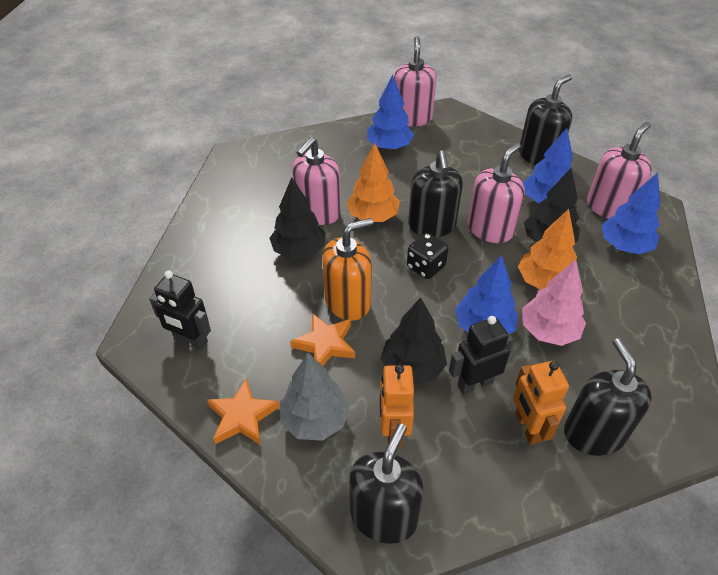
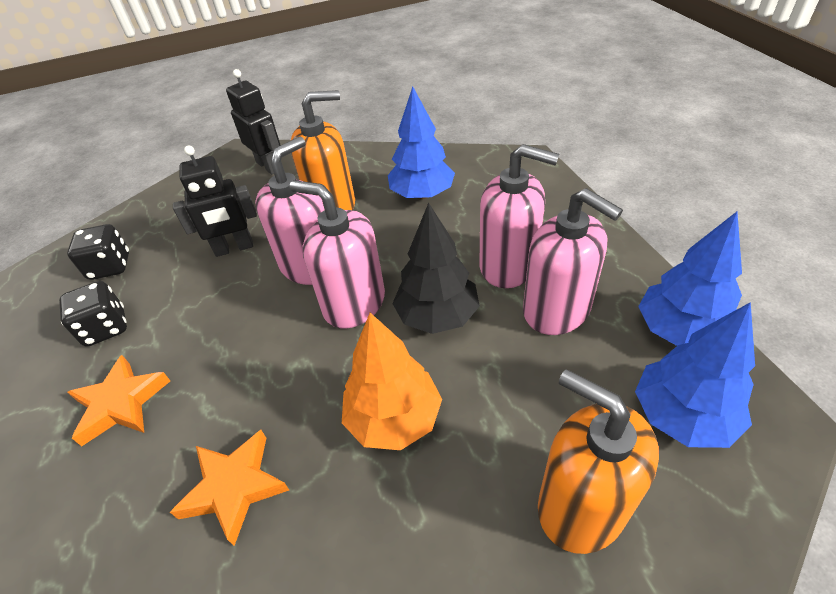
black dice: [407,233,449,279] = 1 -> [59,281,127,347] [67,224,129,280] = 2
black soap dispenser: [349,423,424,544] [408,150,463,237] [519,74,572,165] [564,338,652,456] = 4 -> none = 0
black tree: [269,177,325,259] [380,297,447,385] [524,167,580,243] = 3 -> [392,202,480,334] = 1
blue tree: [367,75,414,150] [455,255,518,334] [523,128,574,203] [602,173,660,254] = 4 -> [388,86,455,200] [635,302,755,448] [638,212,742,346] = 3
grey tree: [280,353,350,441] = 1 -> none = 0
orange robot: [380,364,414,447] [513,361,569,445] = 2 -> none = 0
orange soap dispenser: [322,218,373,321] = 1 -> [291,90,355,210] [538,369,659,554] = 2
orange tree: [347,143,400,222] [518,209,577,290] = 2 -> [342,313,442,450] = 1
pink tree: [522,260,586,346] = 1 -> none = 0

